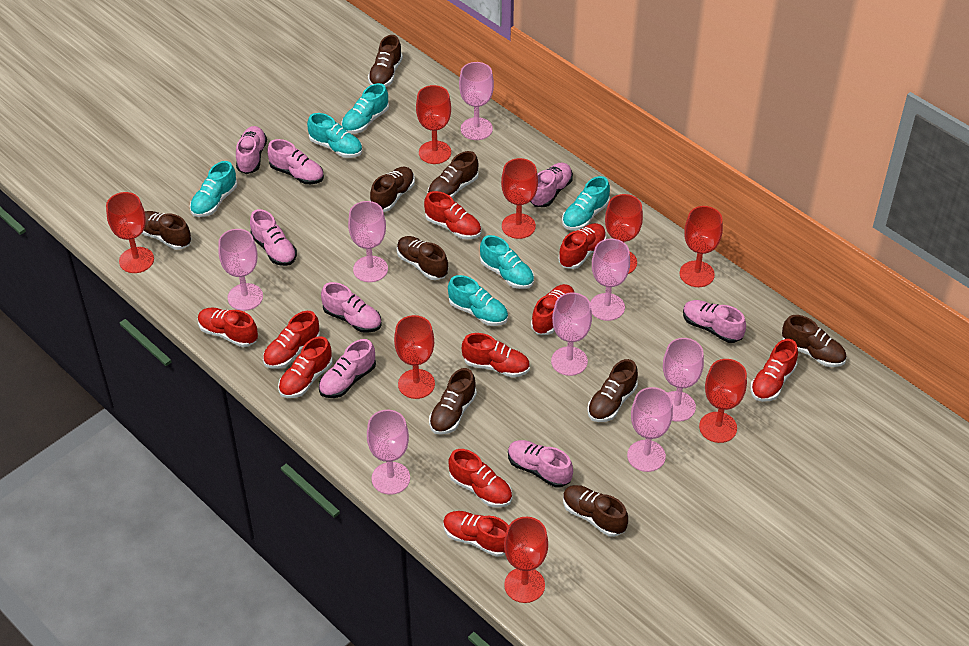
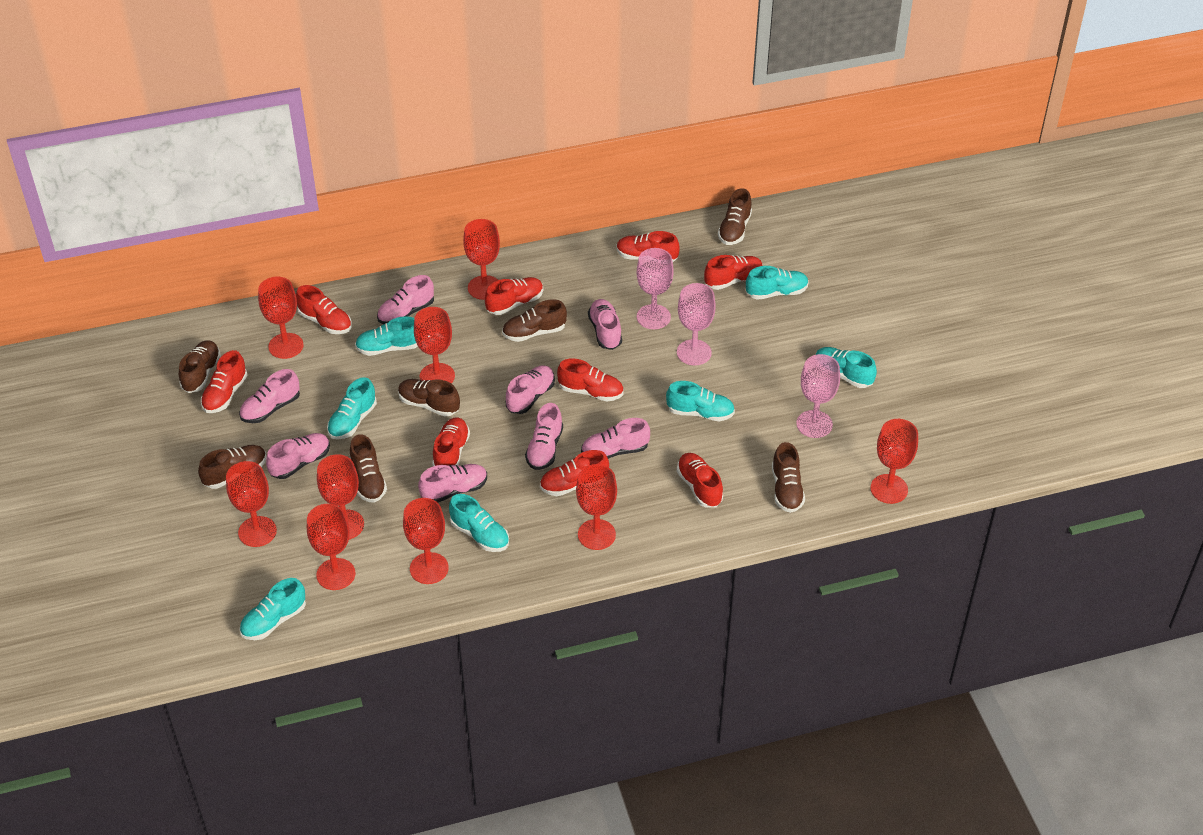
brown shoe: [141,211,191,250] [368,35,403,87] [370,167,415,212] [397,236,448,280] [428,151,479,198] [429,368,477,435] [563,485,628,537] [587,359,638,422] [782,315,846,367] = 9 -> [179,340,221,393] [198,445,266,489] [350,434,387,503] [398,379,460,417] [502,299,567,342] [718,188,752,245] [772,442,805,513] = 7
pink goblet: [218,229,263,311] [348,201,388,282] [367,410,410,495] [459,62,494,140] [551,293,592,376] [590,239,630,321] [627,387,673,472] [663,338,704,422] = 8 -> [637,248,674,329] [677,283,716,365] [796,354,840,438] = 3
red goblet: [106,192,154,273] [394,315,435,399] [416,85,451,164] [501,158,538,239] [504,517,548,603] [605,194,643,274] [680,206,723,287] [699,359,747,443] = 8 -> [226,461,277,547] [258,277,304,359] [307,504,356,590] [317,454,364,539] [403,498,449,584] [414,307,455,384] [463,219,500,300] [576,464,617,550] [870,419,918,504] = 9
red shoe: [198,307,258,347] [263,311,320,369] [278,336,333,398] [424,191,481,239] [443,511,509,557] [449,449,512,508] [462,333,530,378] [531,284,575,335] [559,223,607,269] [750,339,798,402] = 10 -> [201,350,248,413] [296,285,352,334] [432,417,470,466] [485,277,543,315] [540,450,609,496] [557,358,624,401] [617,231,680,262] [677,453,723,508] [704,255,763,290] = 9
turquoise shoe: [190,161,237,217] [307,113,362,158] [341,83,389,134] [448,275,508,326] [480,235,534,289] [562,176,610,230] = 6 -> [239,578,306,640] [327,377,377,440] [355,316,418,356] [449,494,509,552] [666,381,735,422] [746,266,809,300] [816,347,877,388] = 7

